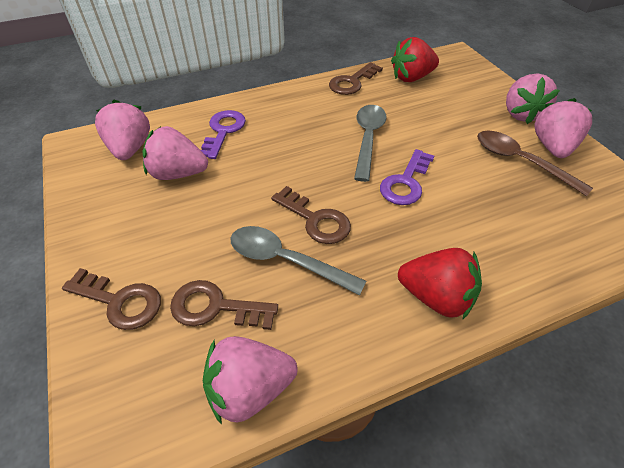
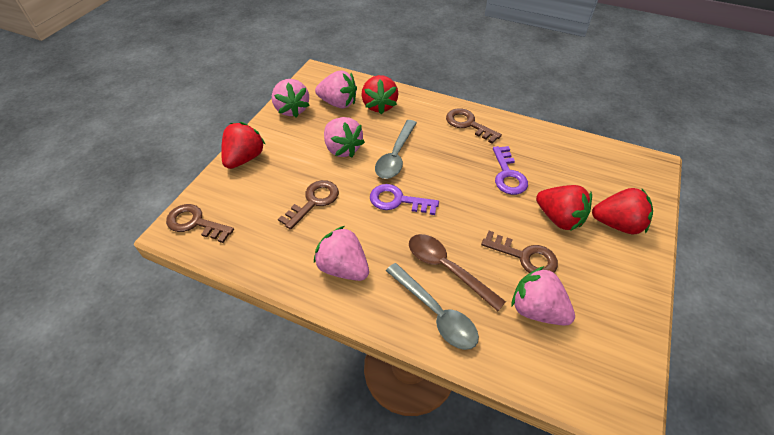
red strawberry: [391,37,439,82] [398,248,482,319] = 2 -> [221,122,266,169] [362,75,399,115] [536,185,592,231] [592,188,653,234] = 4

